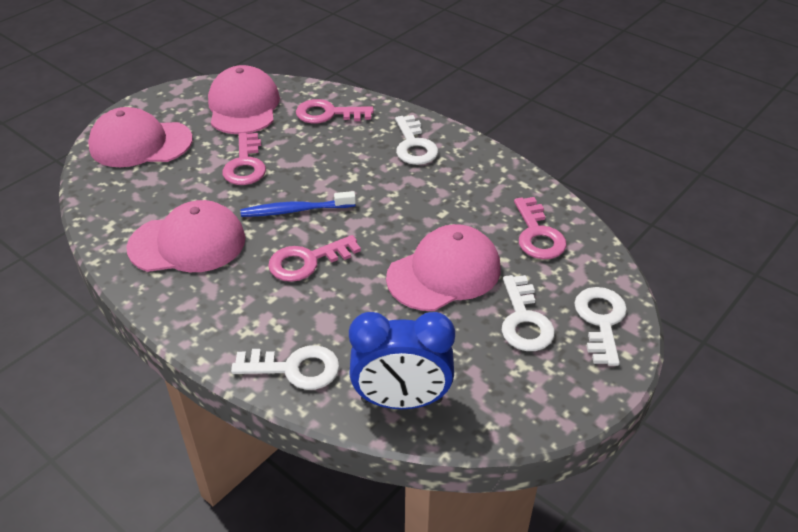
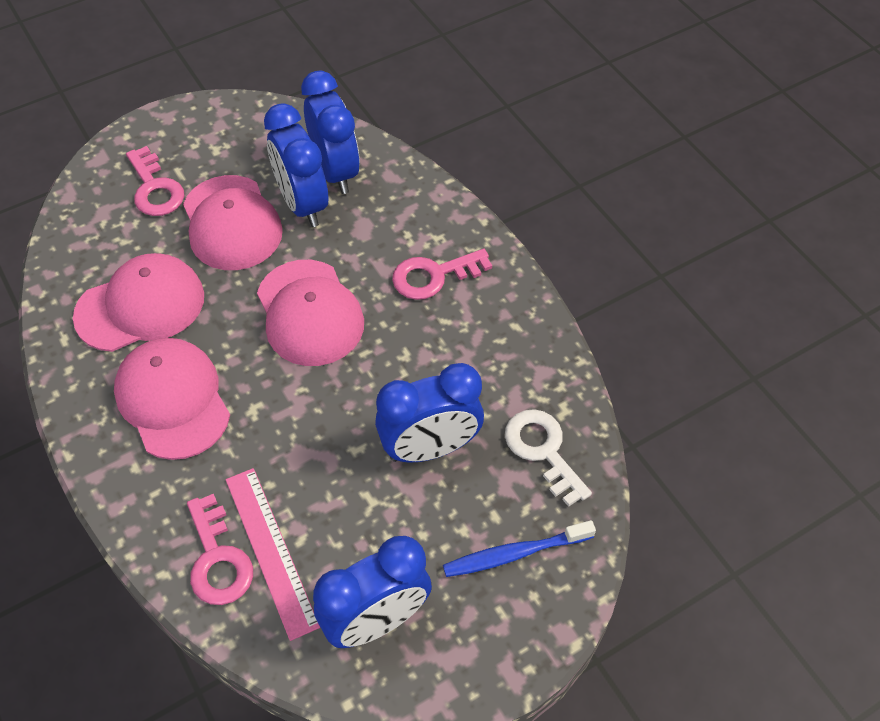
blue clock: [349,312,455,409] = 1 -> [264,103,328,227] [301,71,360,194] [313,536,432,648] [375,363,484,463] = 4
pink key: [222,133,266,185] [268,235,361,282] [296,99,374,124] [514,197,567,259] = 4 -> [126,146,184,216] [187,494,253,605] [392,249,492,300] = 3
pink ruler: none = 0 -> [226,468,320,641] = 1
white key: [231,345,340,390] [395,115,438,165] [502,275,555,351] [574,287,627,366] = 4 -> [505,409,592,507] = 1

